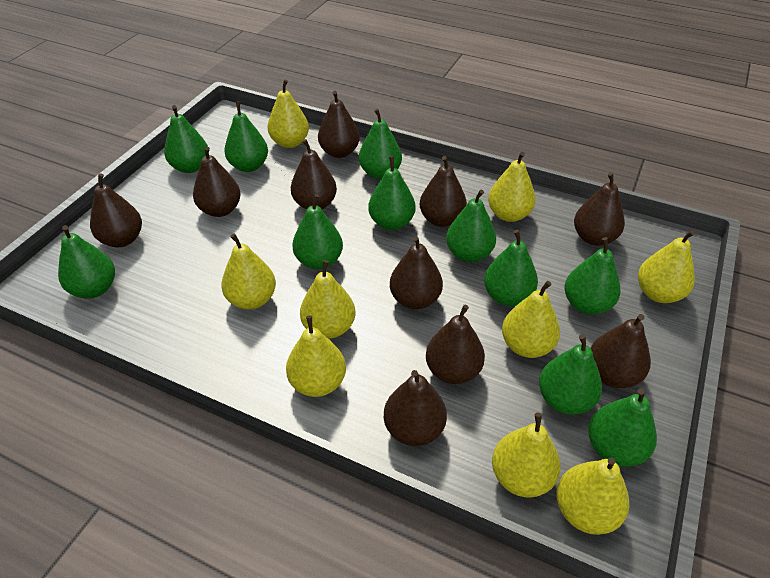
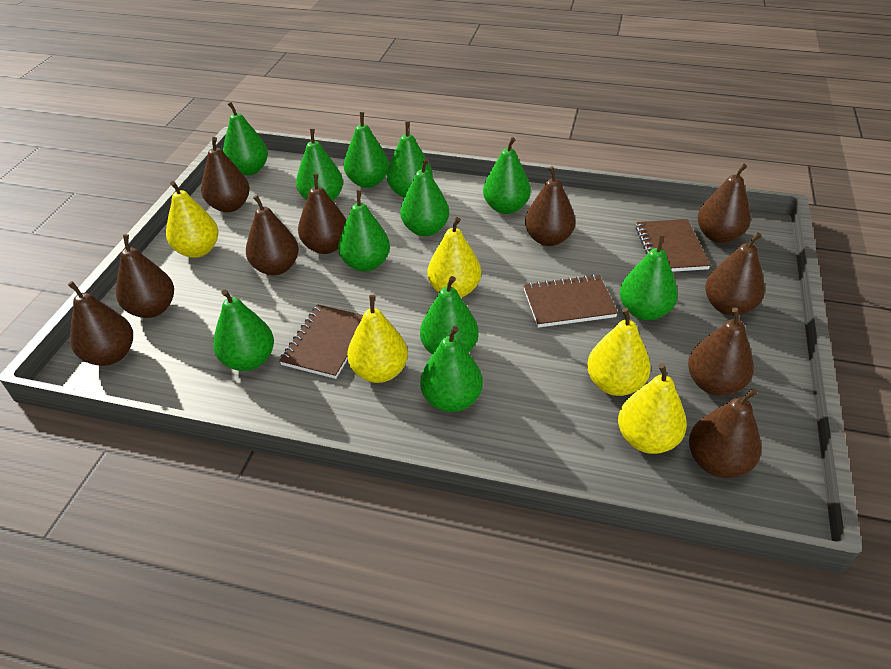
brown notebook: none = 0 -> [279,305,363,379] [524,274,618,328] [636,219,711,272] = 3
yellow pear: [221,234,276,310] [268,80,309,148] [286,316,346,397] [300,260,355,339] [488,152,536,222] [492,413,561,498] [502,281,560,358] [557,457,629,535] [638,230,695,303] = 9 -> [166,181,219,258] [347,295,408,383] [428,217,481,297] [587,308,651,396] [618,363,687,454] = 5

